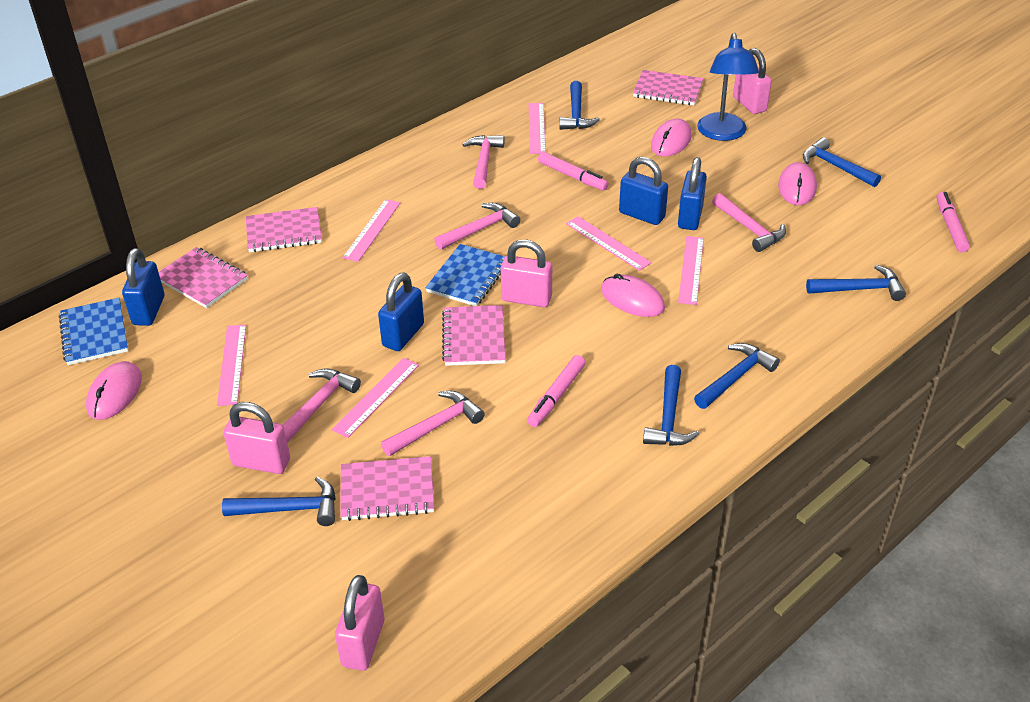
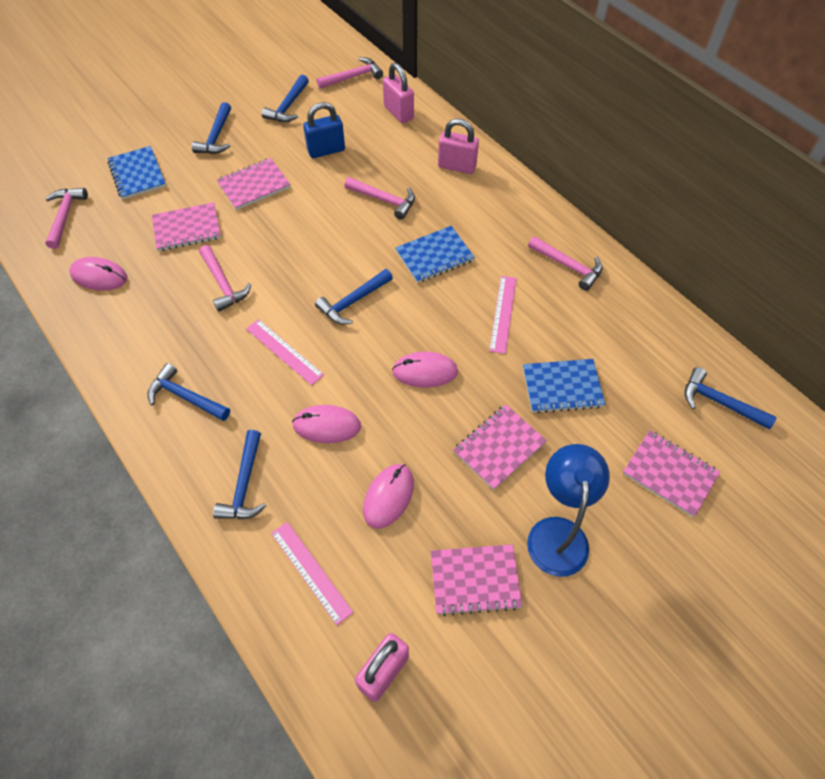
blue notebook: [59,298,128,365] [425,244,505,306] = 2 -> [107,146,166,199] [395,226,475,283] [523,359,605,414] = 3
blue padlock: [122,248,165,326] [378,273,424,351] [619,157,668,225] [678,157,707,230] = 4 -> [303,102,345,158] = 1
pink marker: [527,355,586,427] [538,152,609,190] [937,192,970,252] = 3 -> none = 0
pink padlock: [223,402,290,474] [335,575,385,671] [501,240,552,307] [733,48,772,114] = 4 -> [355,633,409,702] [383,63,414,123] [438,119,479,174] = 3
pink ruler: [217,325,246,406] [332,358,419,438] [342,199,400,262] [529,103,546,154] [566,216,652,271] [678,236,704,305] = 6 -> [246,319,324,385] [271,522,353,625] [489,276,517,354] = 3

